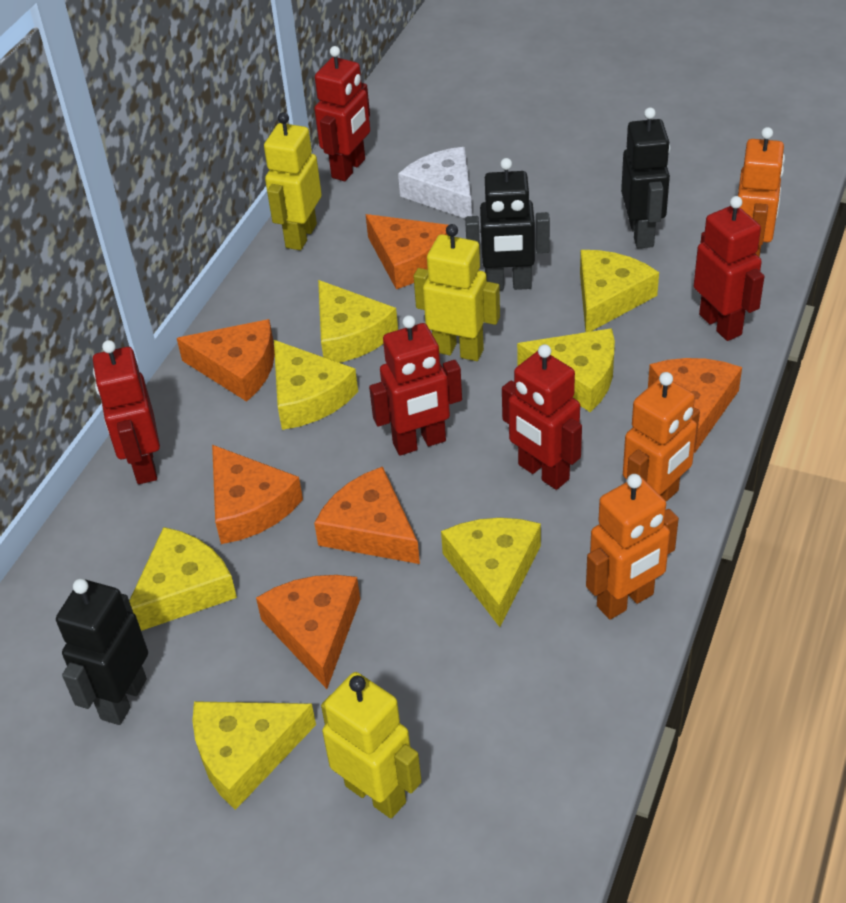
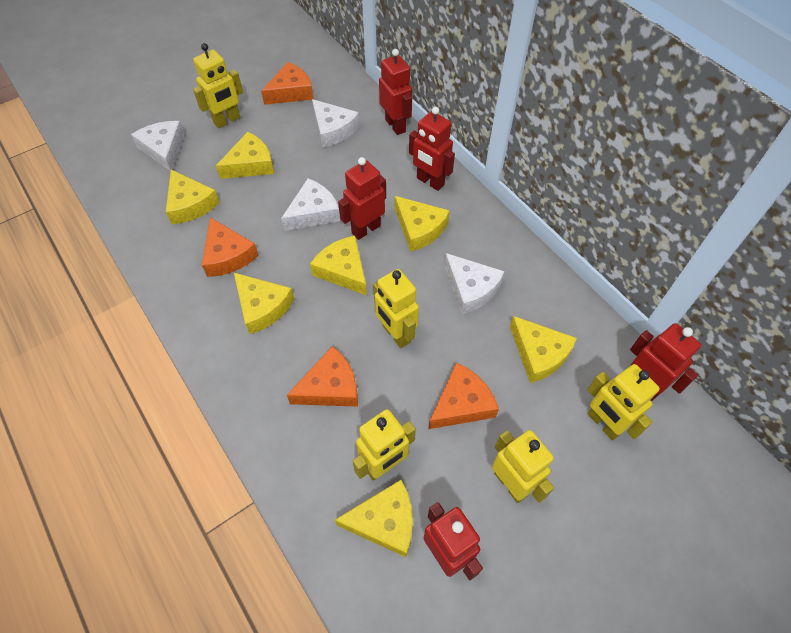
black robot: [56,579,148,725] [465,158,550,290] [621,107,670,248] = 3 -> none = 0
orange cheese: [177,319,275,402] [212,445,303,544] [256,575,360,689] [314,466,420,564] [366,214,448,289] [648,358,742,453] = 6 -> [202,218,259,277] [261,62,313,105] [287,346,358,407] [428,362,499,429] = 4
orange robot: [586,474,679,619] [623,372,700,501] [738,127,785,257] = 3 -> none = 0
white cheese: [398,147,472,219] = 1 -> [131,121,185,171] [281,178,341,231] [312,99,360,148] [444,253,505,314] = 4
yellow robot: [264,112,322,250] [321,672,422,819] [413,224,500,361] = 3 -> [193,43,243,128] [353,409,416,481] [373,269,419,348] [492,430,554,503] [587,364,659,440] = 5

